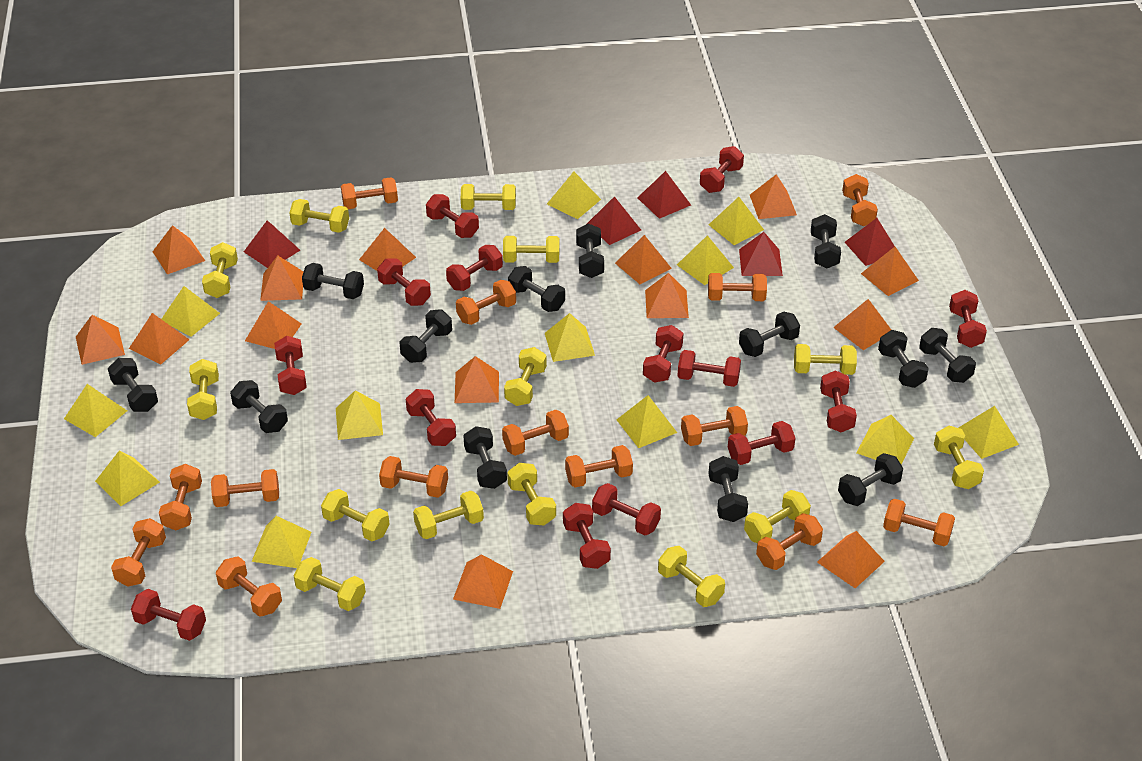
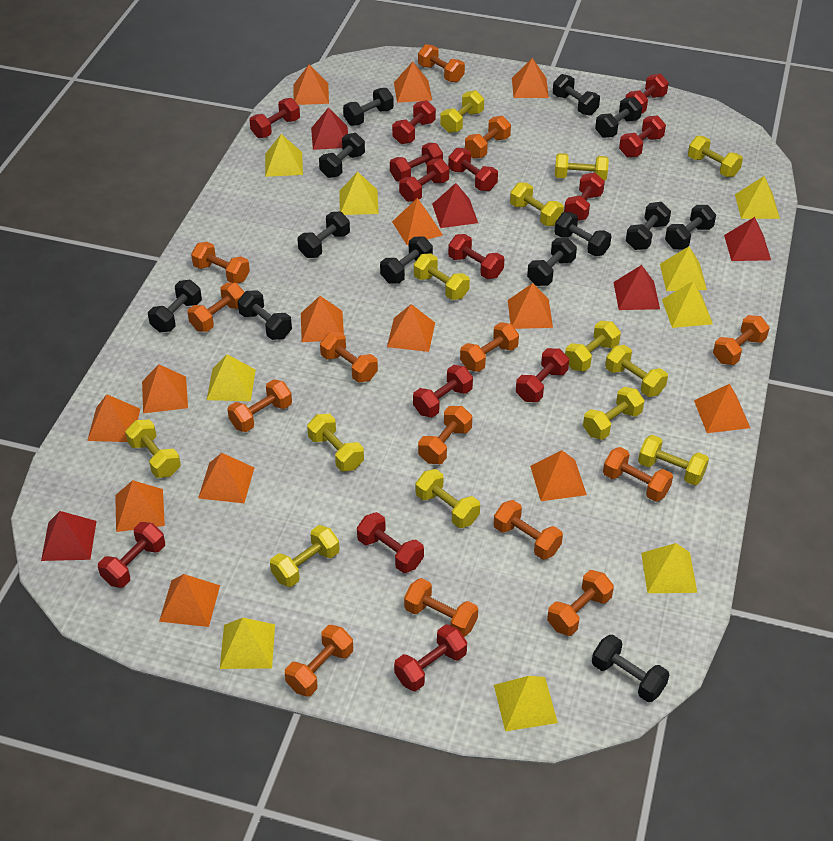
yellow dumbbell: [187,359,219,420] [202,242,238,298] [289,199,349,233] [294,557,366,611] [321,489,390,541] [413,491,484,539] [461,184,516,210] [503,236,559,263] [504,347,547,406] [507,463,556,525] [658,546,725,607] [744,490,811,543] [794,344,857,375] [934,426,984,489] = 14 -> [125,419,181,478] [270,525,339,587] [307,414,364,471] [414,253,470,300] [415,469,480,528] [440,90,484,133] [510,182,564,226] [555,153,609,181] [565,321,621,372] [583,387,644,440] [605,345,668,397] [638,435,709,485] [688,136,743,177] = 13
yellow pyramid: [64,384,127,437] [95,451,160,506] [162,286,220,337] [251,516,311,568] [336,390,383,440] [545,313,595,362] [547,172,601,219] [616,395,677,448] [677,235,734,285] [708,197,764,245] [856,415,914,464] [958,406,1019,459] = 12 -> [207,354,256,401] [220,618,275,669] [265,134,303,177] [339,172,379,215] [494,676,558,731] [641,543,697,593] [660,246,707,291] [662,281,713,328] [735,176,780,219] = 9

